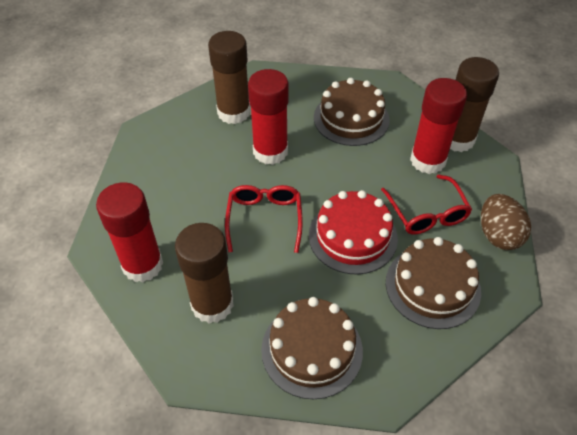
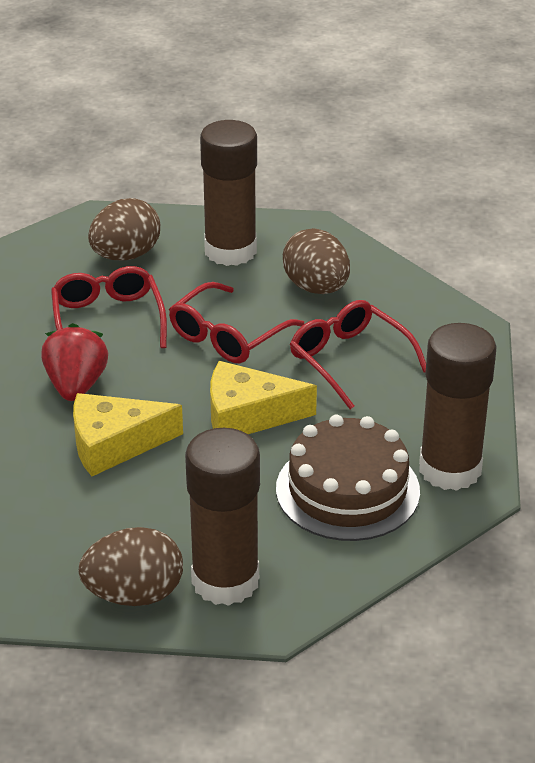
brown cake: [261,297,363,399] [314,78,390,146] [386,237,481,329] = 3 -> [276,415,420,541] = 1
brown egg: [481,194,531,250] = 1 -> [78,527,183,606] [88,198,160,260] [283,228,350,294] = 3
red cake: [309,190,398,275] = 1 -> none = 0
red glasses: [225,185,303,253] [381,175,472,235] = 2 -> [51,266,167,348] [169,282,304,363] [290,300,426,409] = 3
red glue stick: [96,182,163,282] [248,69,289,165] [410,78,467,174] = 3 -> none = 0
red strawberry: none = 0 -> [41,323,108,401] = 1
yellow cheese: none = 0 -> [73,393,183,476] [210,361,317,434] = 2

